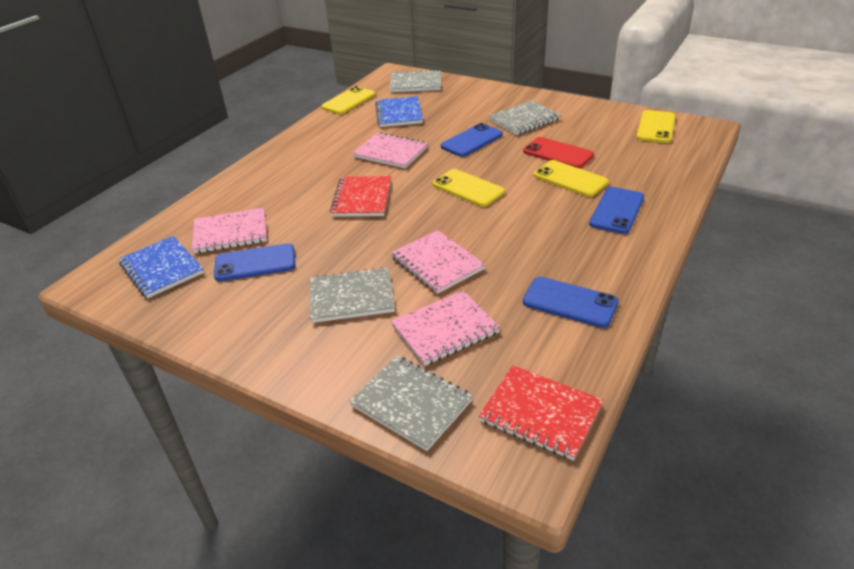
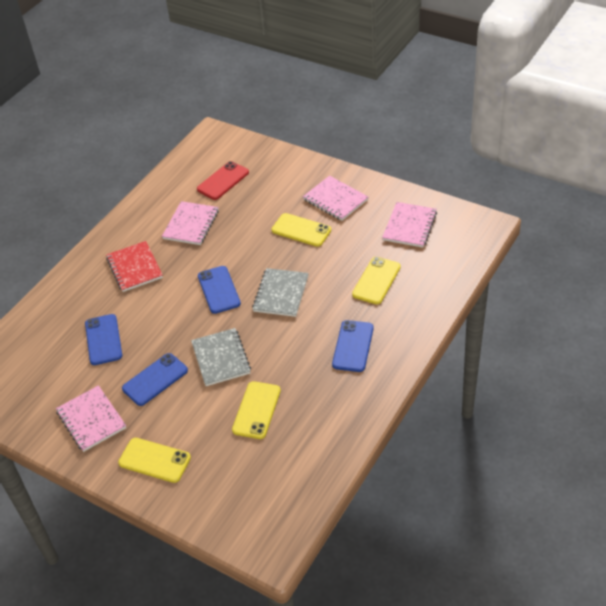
blue notebook: [119,236,204,298] [375,96,423,127] = 2 -> none = 0
grey notebook: [310,267,395,323] [349,356,473,451] [389,70,441,92] [488,100,561,135] = 4 -> [191,328,251,386] [252,268,309,317] = 2
red notebook: [330,176,391,217] [479,365,604,461] = 2 -> [106,241,163,292] = 1

